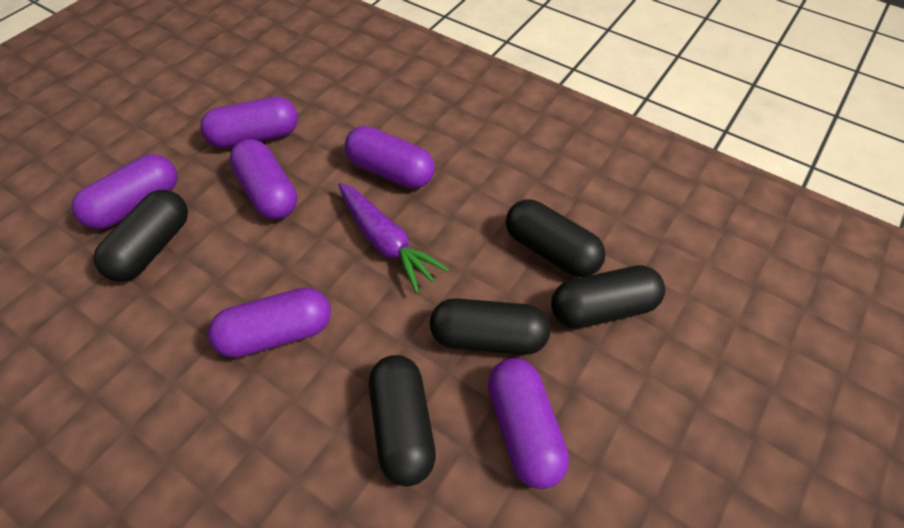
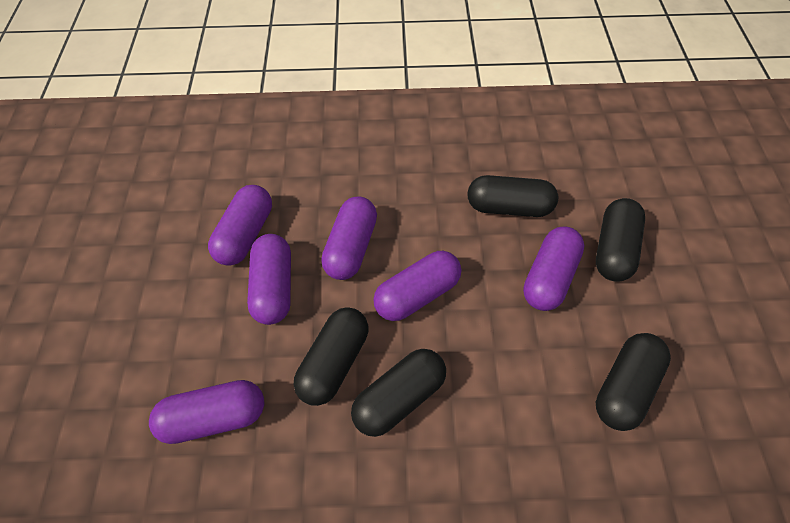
purple carrot: [338,183,449,293] = 1 -> none = 0

